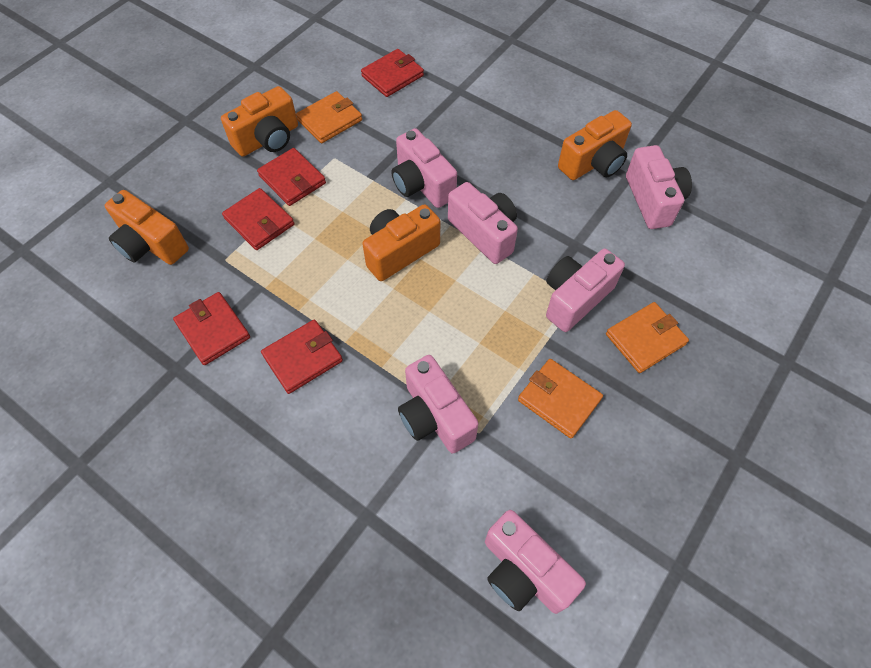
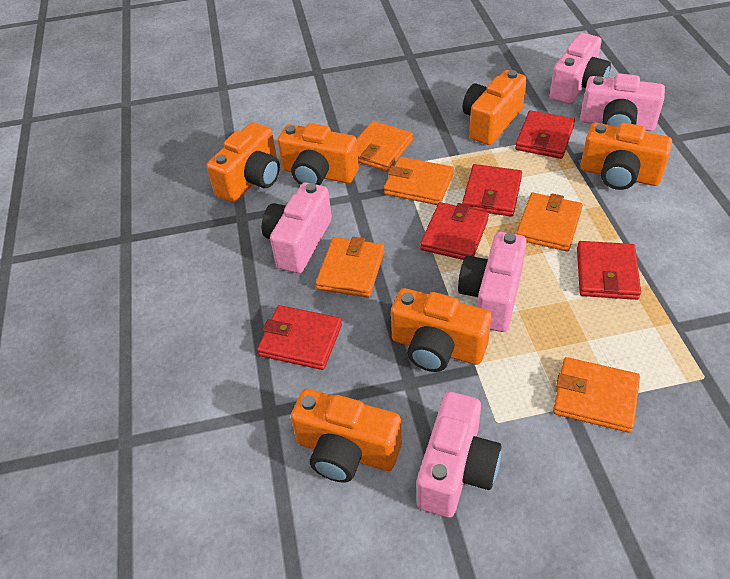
orange camera: [105,190,189,265] [221,86,298,156] [362,204,440,281] [558,110,632,180] = 4 -> [207,122,280,203] [278,123,359,185] [291,389,402,483] [391,288,491,372] [463,70,527,145] [580,122,672,190] = 6
orange wallet: [296,91,362,143] [518,359,603,439] [606,302,689,373] = 3 -> [316,237,384,298] [357,121,413,171] [384,157,454,205] [516,193,583,252] [553,357,640,433] = 5
pink camera: [391,128,457,208] [398,355,479,454] [448,182,518,264] [485,510,586,614] [546,249,625,332] [626,145,692,229] = 6 -> [262,182,332,273] [417,392,501,517] [458,232,527,332] [550,33,611,104] [580,73,665,131] = 5

